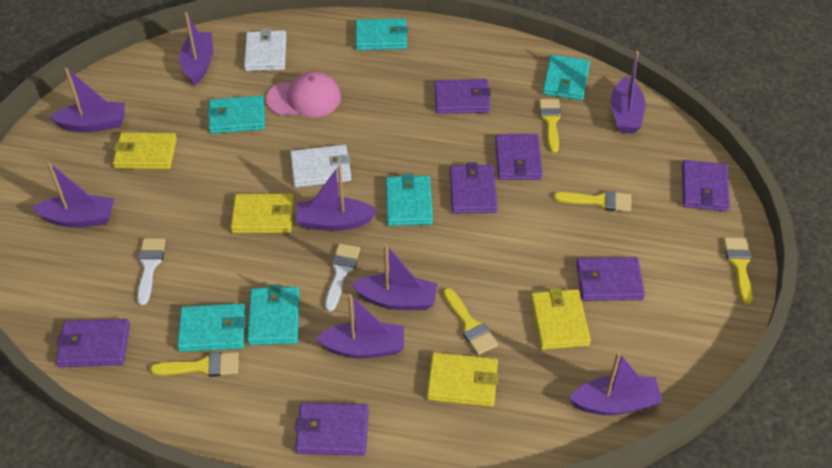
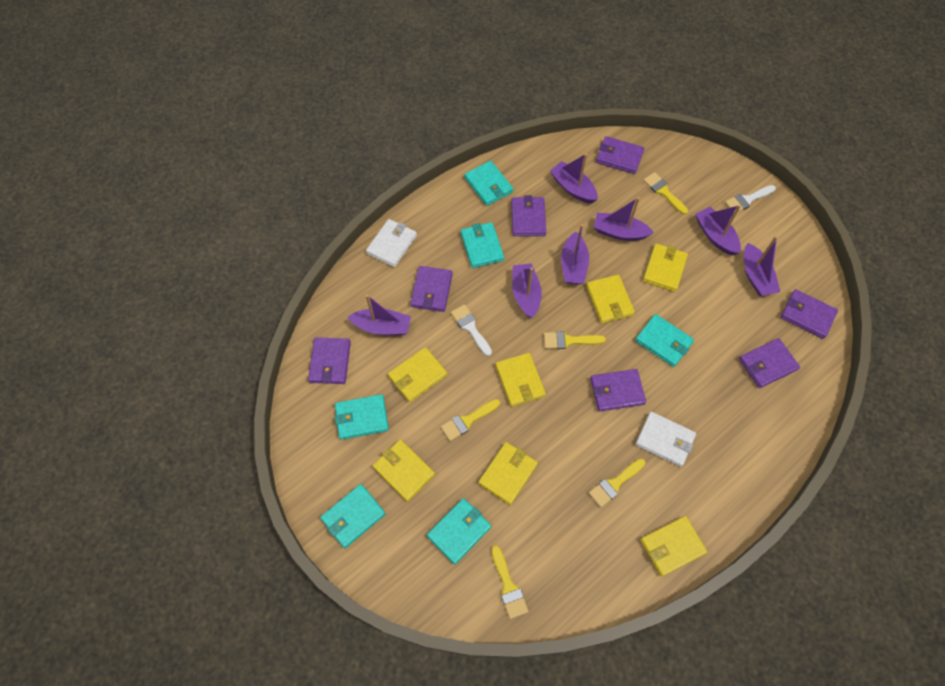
pink cap: [266,72,341,117] = 1 -> none = 0
purple boat: [32,162,114,228] [49,68,125,132] [179,12,213,86] [296,165,377,231] [316,294,404,358] [351,244,437,310] [569,352,663,415] [611,51,645,133] = 8 -> [347,295,411,335] [512,263,542,318] [550,154,598,204] [561,224,589,284] [594,197,654,241] [696,205,741,255] [744,236,780,296] = 7
yellow wallet: [113,133,177,169] [231,194,294,233] [427,352,499,407] [531,288,591,350] = 4 -> [373,440,435,502] [388,347,447,402] [479,442,538,505] [496,353,546,407] [586,275,635,323] [641,516,707,577] [643,244,688,292] = 7

